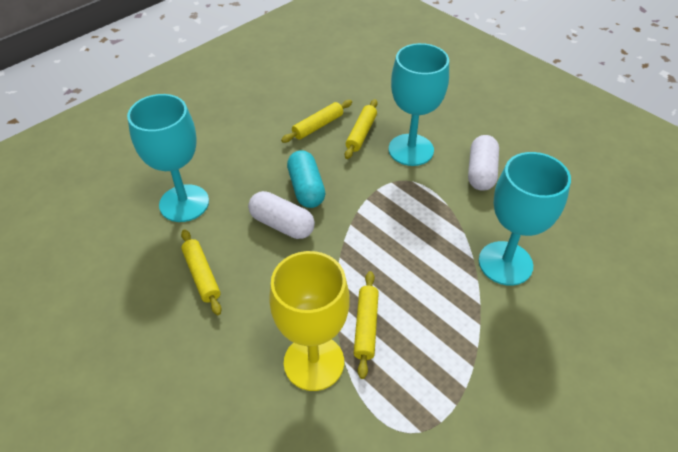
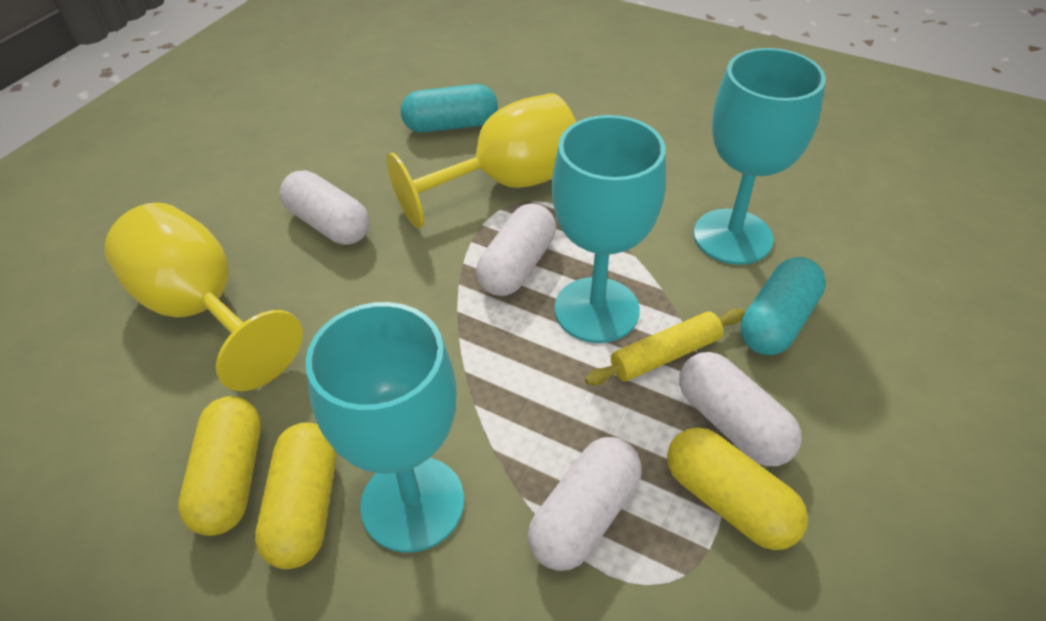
turquoise capsule: [287,150,325,208] = 1 -> [401,84,498,133] [740,257,826,355] = 2
white capsule: [248,191,315,239] [468,135,499,191] = 2 -> [280,170,370,245] [476,203,556,296] [528,437,642,571] [679,352,802,466] = 4
yellow capsule: none = 0 -> [178,396,261,536] [255,422,336,569] [667,427,808,550] = 3
yellow goblet: [269,251,349,391] = 1 -> [104,202,303,391] [386,93,576,228] = 2
yellow rolling pin: [181,229,222,315] [281,100,352,143] [345,99,378,159] [354,271,379,379] = 4 -> [585,309,745,385] = 1

